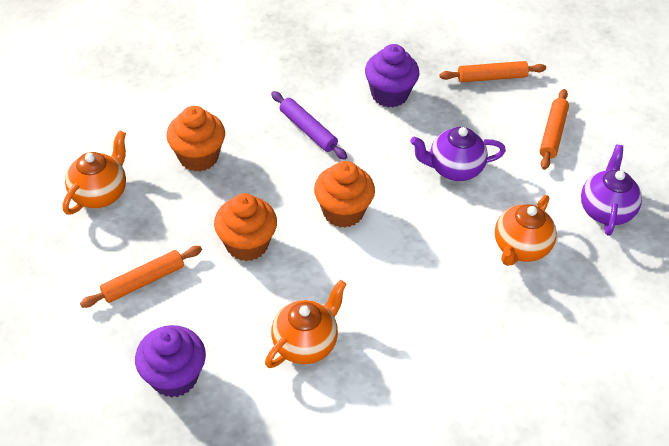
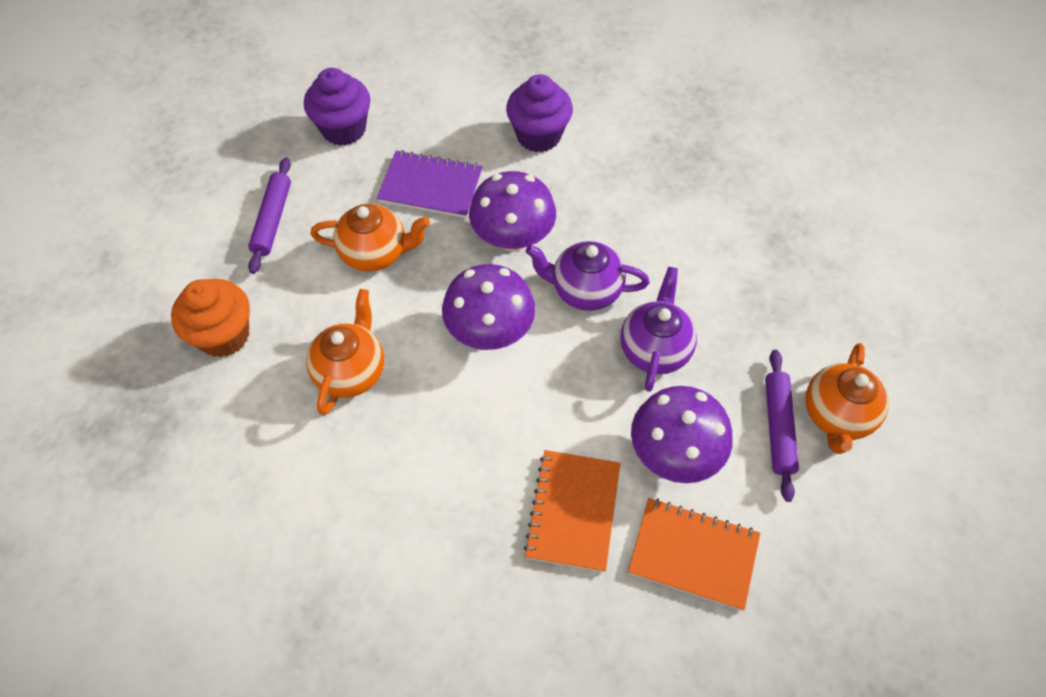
orange cupcake: [166,106,225,171] [214,193,277,261] [314,161,375,228] = 3 -> [171,279,250,358] = 1
orange notebook: none = 0 -> [524,450,620,572] [628,498,760,611] = 2
orange rolling pin: [80,246,202,308] [439,61,546,82] [540,89,569,170] = 3 -> none = 0
purple mushroom: none = 0 -> [442,264,535,350] [469,171,556,252] [631,386,733,483] = 3
purple notebook: none = 0 -> [377,150,483,218] = 1
purple rolling pin: [271,91,347,160] = 1 -> [248,157,291,274] [765,350,799,502] = 2

